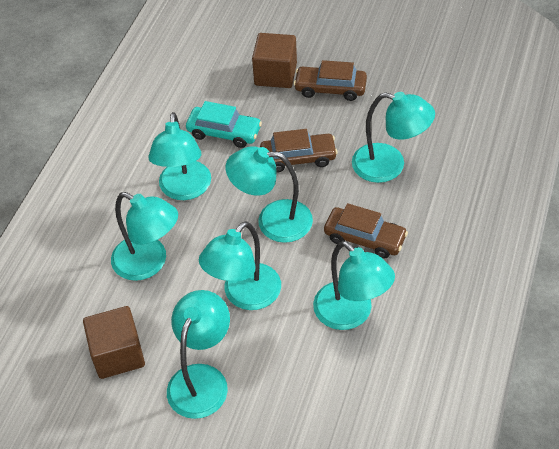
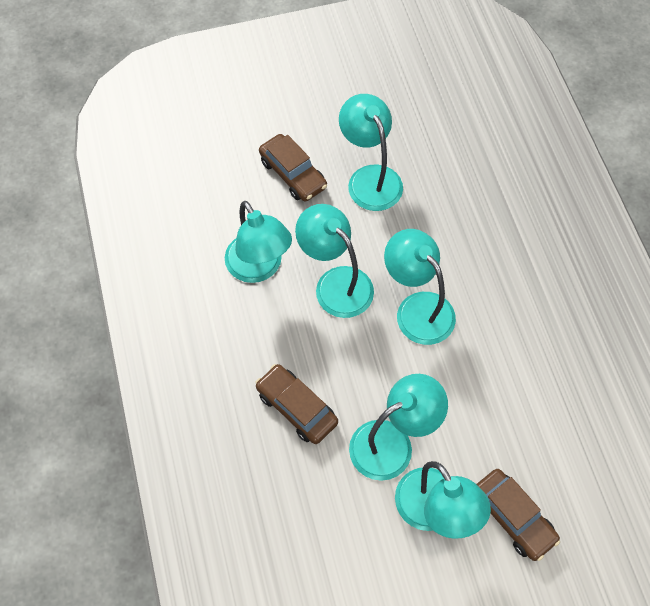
brown cube: [83,306,145,379] [252,33,297,88] = 2 -> none = 0
turquoise car: [186,101,262,148] = 1 -> none = 0
turquoise lamp: [111,192,178,281] [149,112,211,200] [167,290,230,419] [199,221,281,310] [226,146,313,243] [313,241,395,330] [352,92,435,183] = 7 -> [225,201,292,283] [295,204,374,318] [339,94,403,211] [349,374,448,481] [384,229,456,345] [395,461,491,539] = 6

